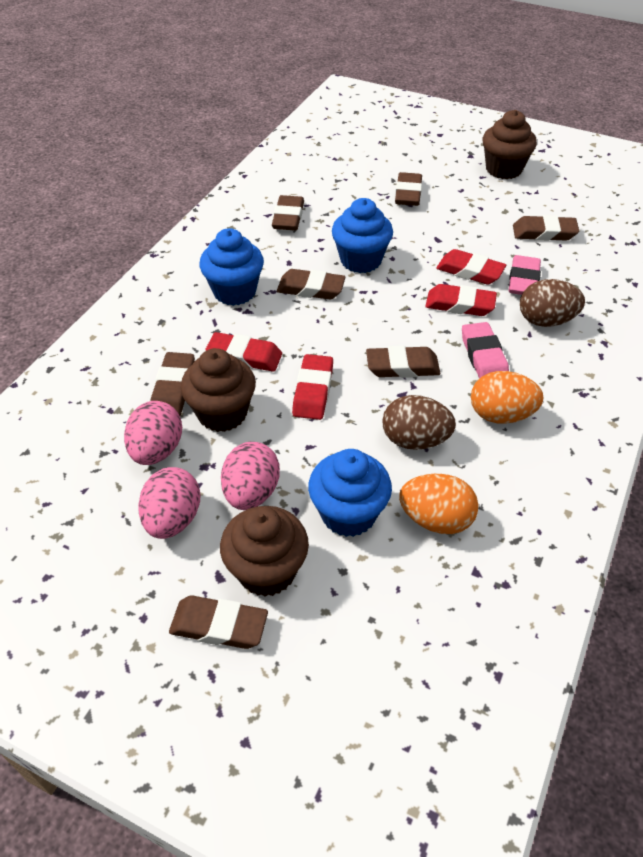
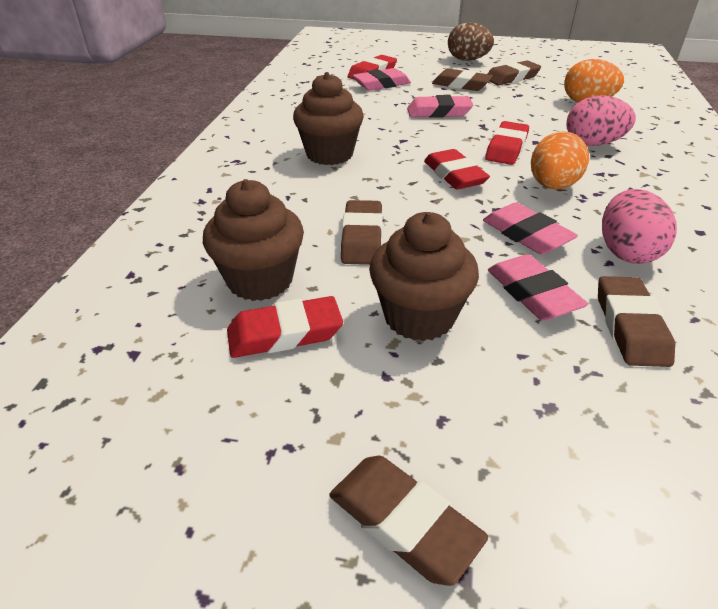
blue cupcake: [200,228,264,306] [308,449,392,537] [332,198,393,273] = 3 -> none = 0
brown egg: [383,395,456,450] [520,279,585,327] = 2 -> [448,22,494,61] = 1
brown eraser: [151,352,195,416] [169,595,268,649] [272,195,304,230] [277,269,345,299] [366,346,440,378] [395,172,422,206] [513,215,579,241] = 7 -> [329,456,488,586] [341,200,383,265] [432,68,493,91] [488,60,541,85] [598,276,675,367] = 5
pink egg: [124,401,182,465] [138,467,200,539] [221,442,280,510] = 3 -> [567,95,636,146] [602,189,677,264] = 2
pink eraser: [462,322,509,379] [508,255,541,295] = 2 -> [352,68,411,91] [407,95,473,118] [483,202,578,255] [488,254,588,321] = 4

